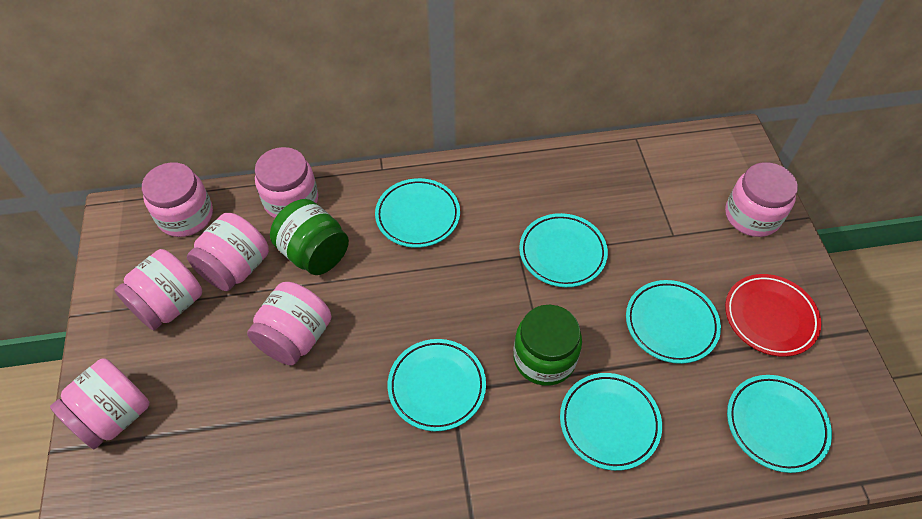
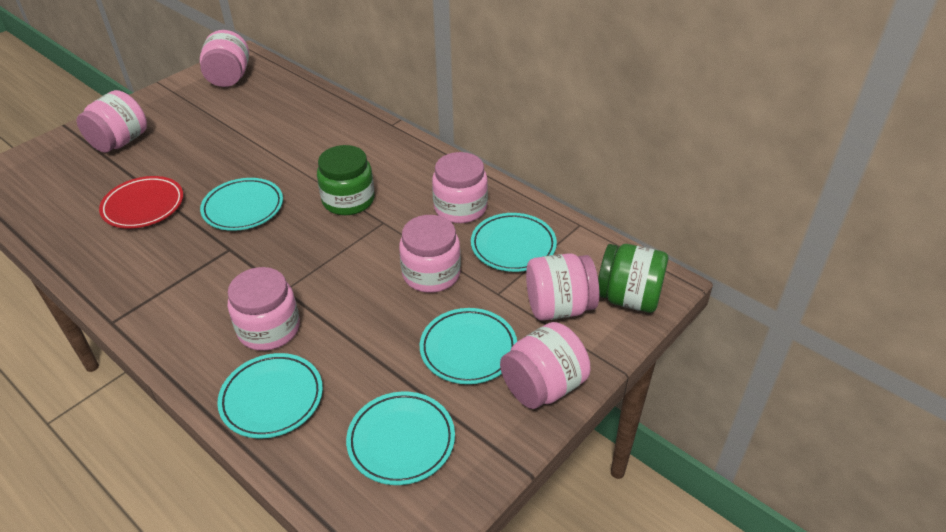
turquoise plate: [375,178,460,248] [388,339,486,431] [519,213,608,287] [560,373,662,471] [626,280,721,364] [727,375,832,473] = 6 -> [200,178,283,231] [217,353,323,438] [346,392,455,485] [420,308,517,384] [471,213,557,272] = 5

